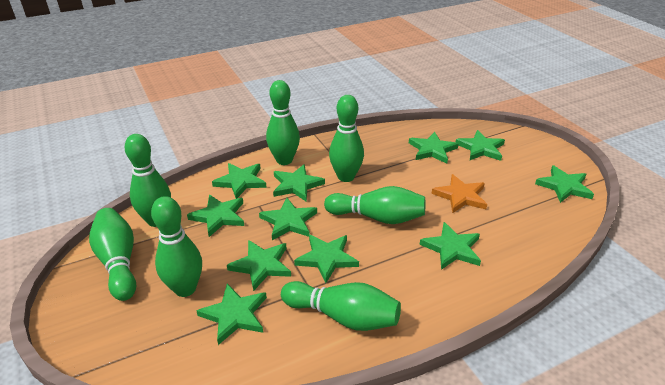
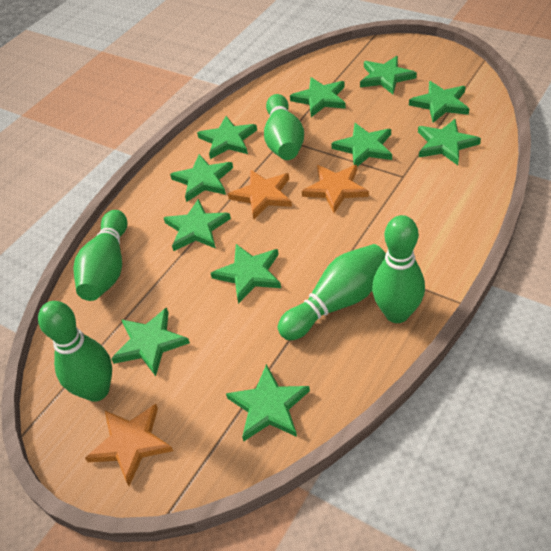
green bowling pin: [89,208,136,301] [124,134,171,227] [151,196,202,297] [266,80,300,165] [281,281,401,331] [324,186,425,224] [329,95,364,182] = 7 -> [38,301,112,402] [73,210,127,301] [264,94,304,160] [278,244,386,340] [372,215,425,323] = 5
orange star: [432,174,487,213] = 1 -> [85,404,173,486] [228,169,292,220] [302,165,369,213] = 3

